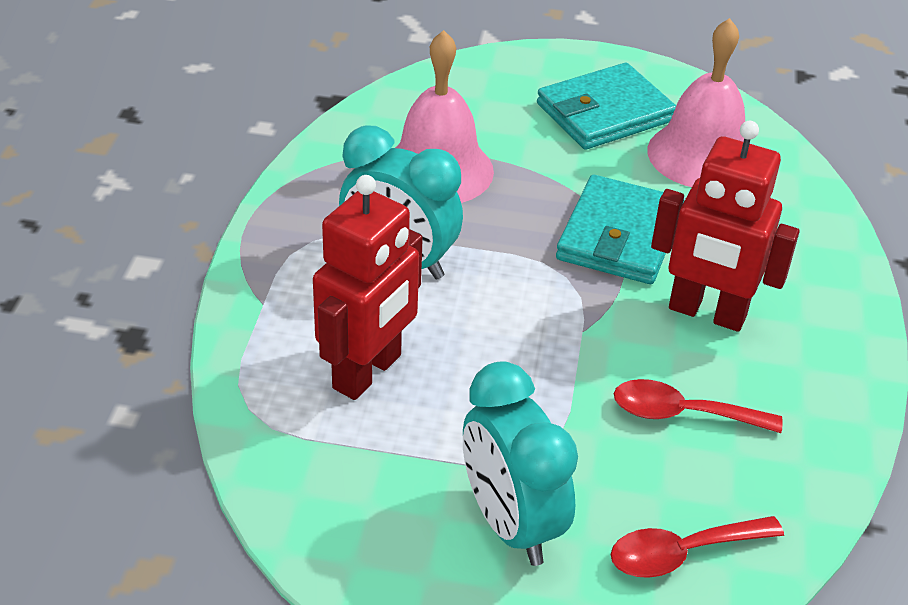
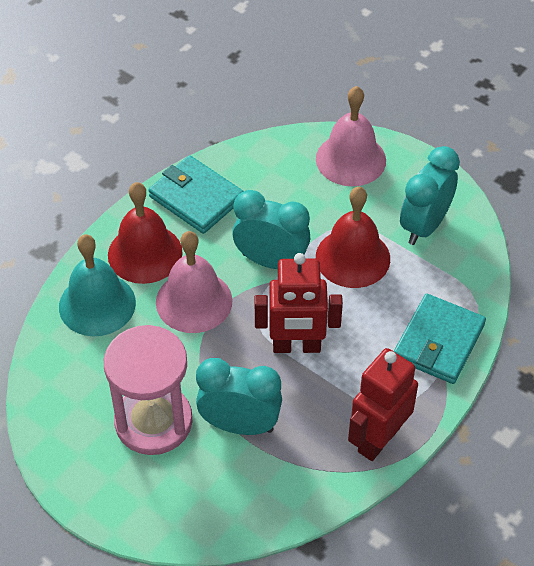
pink hourglass: none = 0 -> [104,325,192,455] = 1
red bell: none = 0 -> [108,182,183,284] [316,187,390,288] = 2
red spoon: [611,516,784,578] [614,379,783,433] = 2 -> none = 0
turquoise bell: none = 0 -> [59,234,136,337] = 1
turquoise clock: [339,125,463,279] [463,361,578,566] = 2 -> [196,358,282,435] [232,190,310,269] [400,146,460,245] = 3

